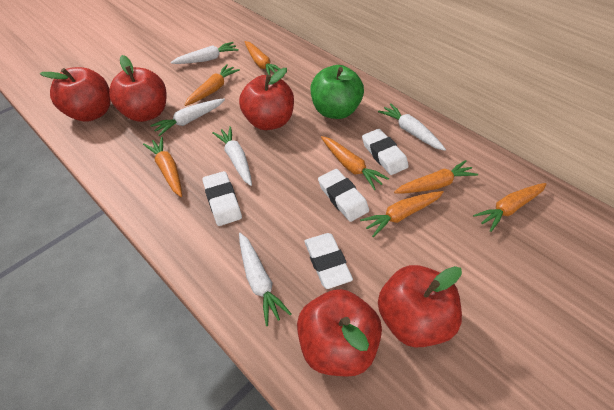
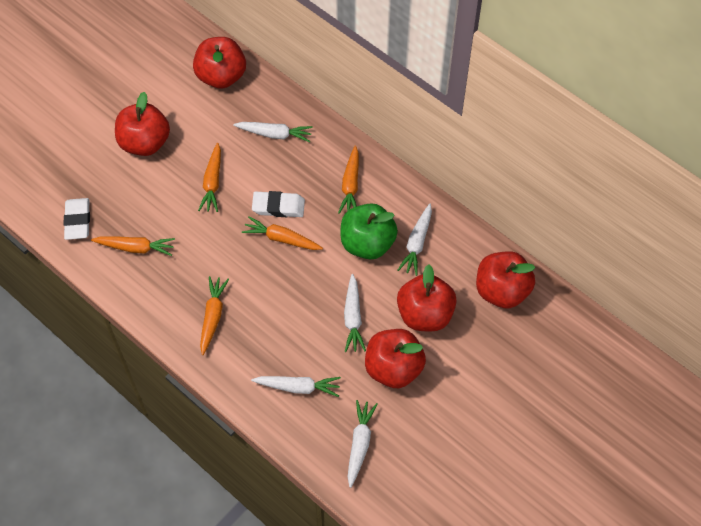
orange carrot: [143,137,182,197] [185,64,240,106] [245,41,280,75] [321,136,389,190] [360,191,444,237] [394,160,478,193] [473,183,546,232] = 7 -> [91,236,175,256] [198,143,221,212] [200,276,229,355] [242,216,323,250] [338,145,359,214] = 5
white eraser: [202,171,242,226] [304,233,353,289] [318,169,369,222] [362,129,409,175] = 4 -> [64,198,90,240] [252,191,305,217] = 2

